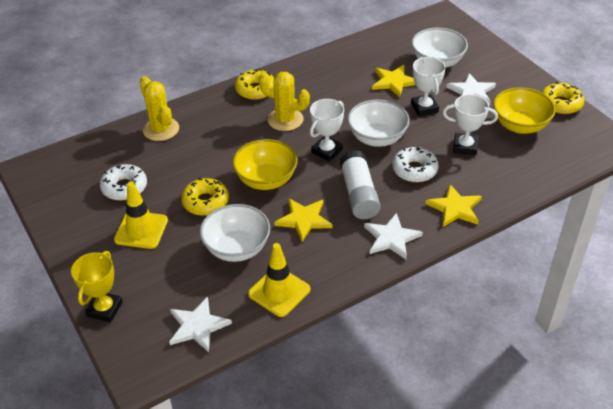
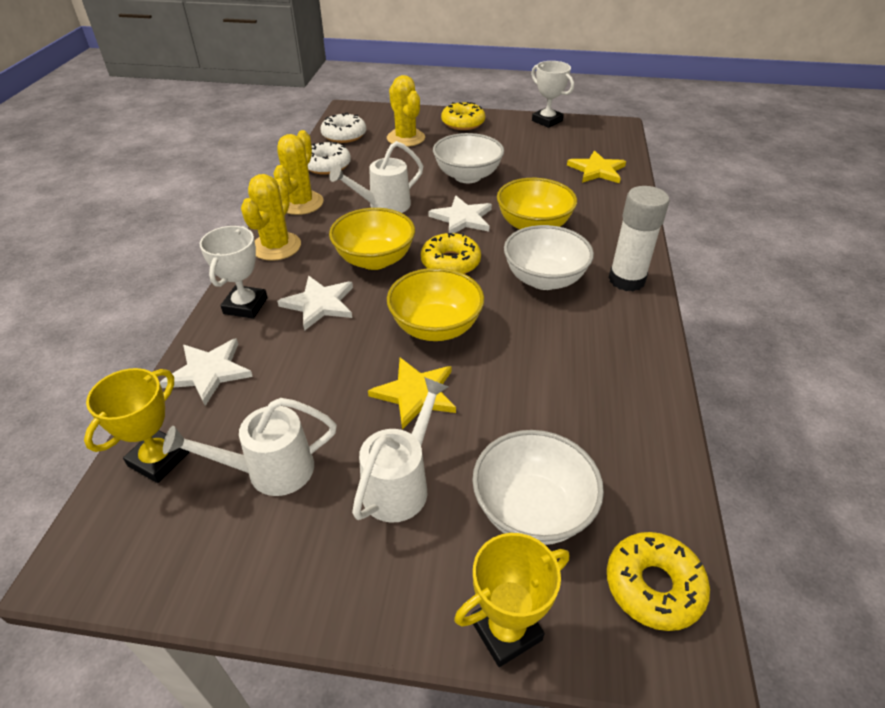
white trophy: [310,99,344,162] [411,57,446,116] [443,94,498,155] = 3 -> [200,226,268,319] [531,61,574,128] = 2
white watering can: none = 0 -> [163,398,337,496] [329,141,423,213] [352,377,448,523] = 3
yellow bowl: [232,139,298,190] [493,87,556,134] = 2 -> [329,208,415,270] [387,268,484,341] [497,178,577,229] = 3
yellow cactus: [140,76,179,141] [259,72,310,131] = 2 -> [241,174,301,261] [273,130,323,215] [387,75,425,147] = 3
yellow star: [274,198,332,242] [372,65,415,97] [425,184,482,227] = 3 -> [368,358,456,430] [567,151,626,183] = 2
yellow traffic cone: [114,181,168,249] [248,243,310,317] = 2 -> none = 0
yellow trophy: [71,251,123,323] = 1 -> [84,368,189,483] [454,533,569,667] = 2

